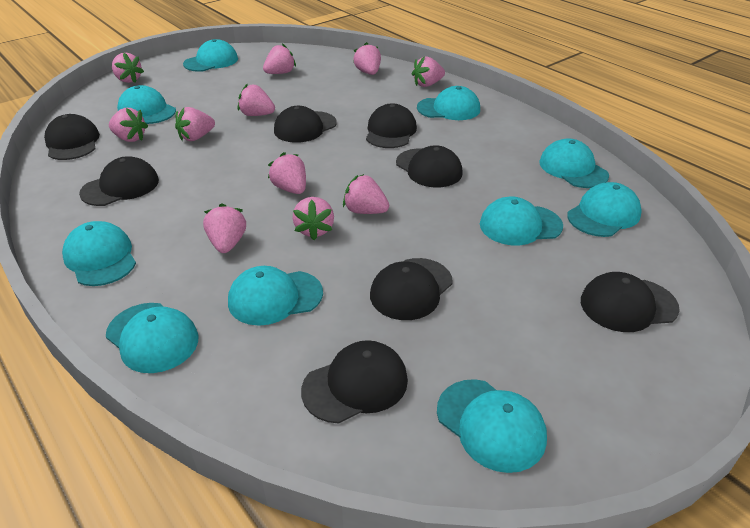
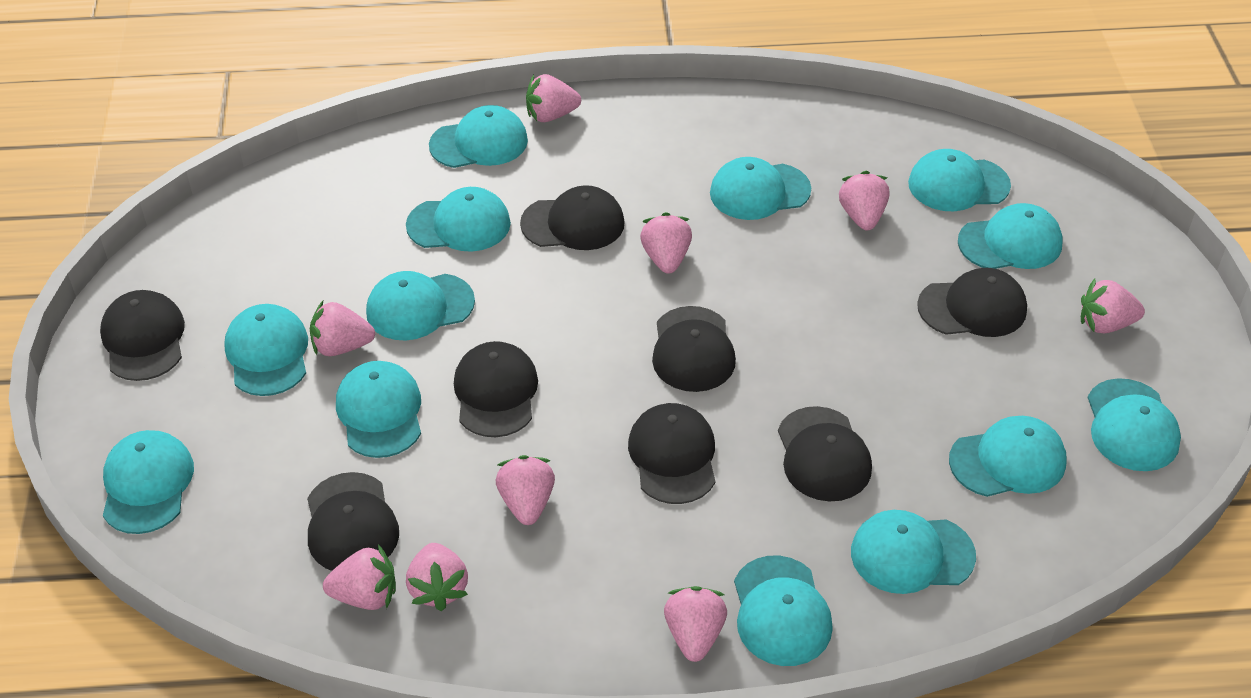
pink strawberry: [109,108,148,142] [112,53,144,83] [175,107,215,141] [203,203,246,253] [238,83,275,116] [263,44,296,74] [268,152,306,194] [292,197,334,240] [343,174,389,214] [353,42,381,75] [412,56,445,87] = 11 -> [310,301,375,356] [323,545,396,610] [406,543,468,611] [496,455,555,525] [526,74,581,122] [640,212,692,274] [664,586,727,662] [839,171,889,230] [1081,279,1145,333] = 9
turquoise cap: [62,221,136,286] [106,303,198,373] [117,85,176,124] [183,39,238,72] [228,266,323,326] [417,86,480,120] [437,379,547,473] [480,197,563,245] [539,138,609,188] [567,182,642,237] = 10 -> [103,430,194,534] [224,304,308,396] [336,361,421,458] [366,271,475,340] [406,187,511,252] [429,105,528,168] [710,157,811,220] [734,556,833,666] [851,510,976,594] [908,149,1011,211] [949,416,1067,497] [958,203,1063,269] [1087,378,1181,471] = 13

